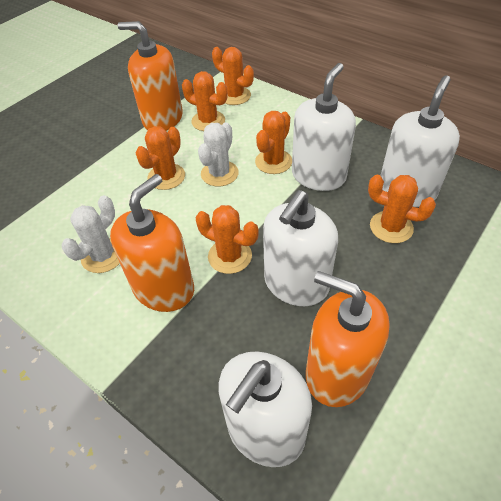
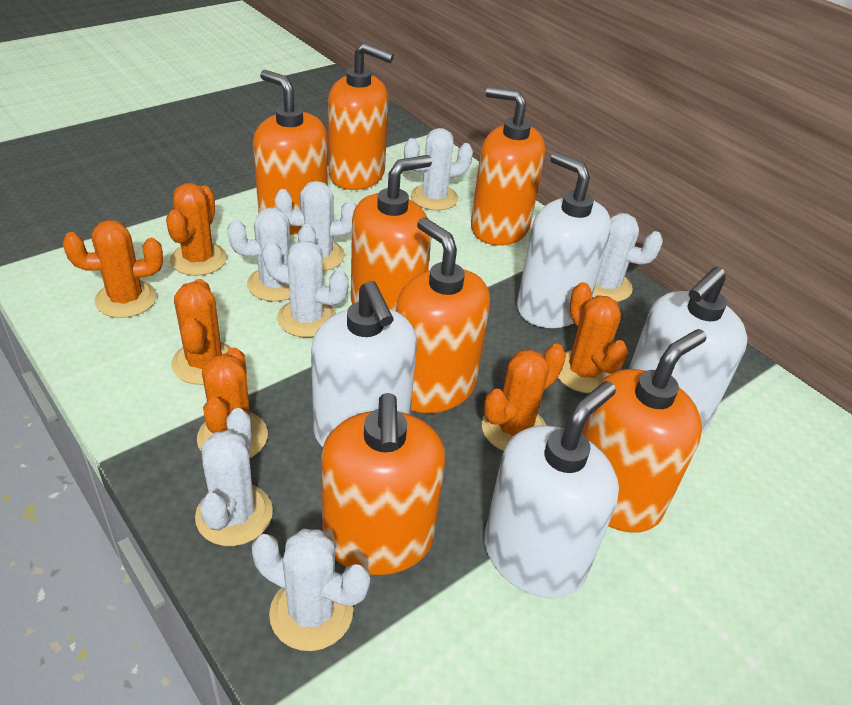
orange soap dispenser: [110,174,194,312] [118,21,183,131] [306,271,390,407] = 3 -> [253,70,328,235] [321,393,445,575] [328,43,394,190] [351,155,432,311] [396,217,490,413] [471,87,545,246] [582,329,707,533] = 7
white cactus: [61,195,120,273] [198,122,239,186] = 2 -> [195,408,273,546] [227,207,316,302] [252,529,370,651] [262,241,349,337] [275,181,356,271] [404,128,473,211] [592,213,663,302] = 7

